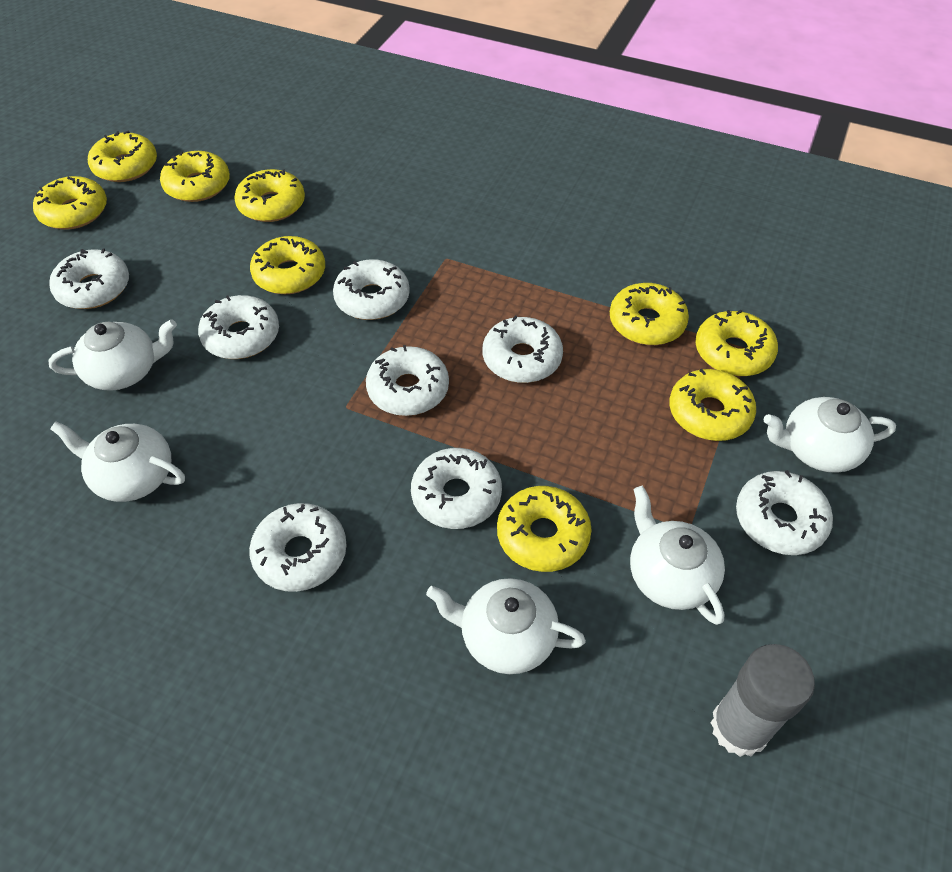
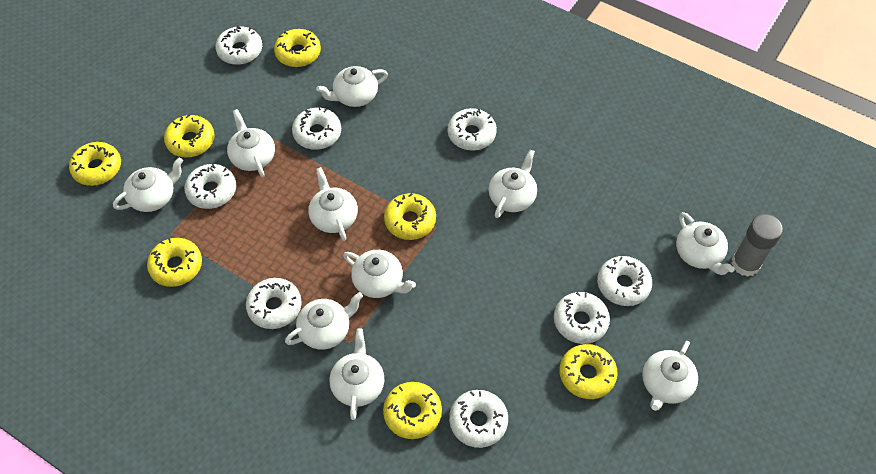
white teapot: [49,319,177,391] [50,422,185,502] [426,578,586,674] [630,486,725,625] [764,397,896,473] = 5 -> [113,157,183,212] [227,109,275,177] [285,292,363,350] [308,167,358,241] [316,66,388,107] [330,328,384,420] [343,250,416,298] [489,149,537,218] [642,341,698,411] [676,212,735,275] = 10
yellow donut: [33,176,107,230] [88,131,157,182] [160,151,230,202] [234,169,305,222] [250,236,325,294] [497,486,592,572] [610,283,689,345] [669,369,756,441] [695,310,778,376] = 9 -> [69,142,121,186] [147,238,202,287] [164,115,215,157] [274,29,321,67] [383,382,442,439] [384,193,436,240] [560,344,618,399] = 7

